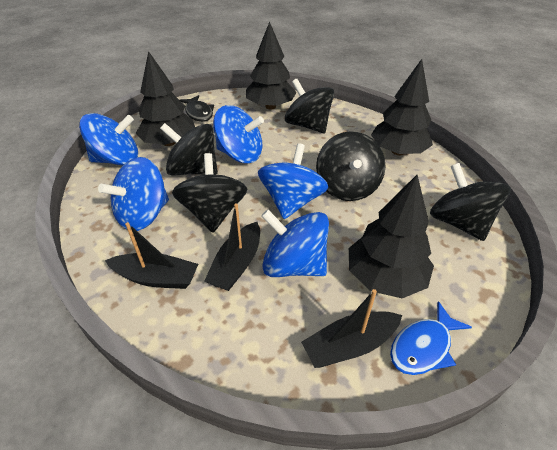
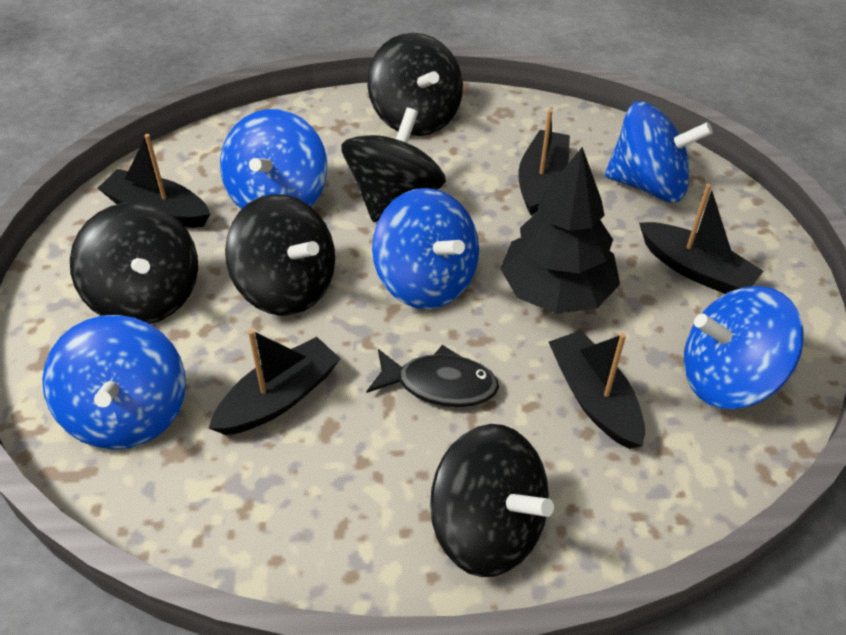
black boat: [105,222,198,289] [204,203,260,291] [301,289,402,368] = 3 -> [97,134,210,228] [208,329,341,435] [518,109,570,215] [549,330,645,449] [639,184,763,294] = 5
black tree: [136,51,195,146] [246,21,297,109] [349,175,434,298] [371,59,433,155] = 4 -> [500,147,620,314] = 1
blue fish: [390,301,472,375] = 1 -> none = 0

